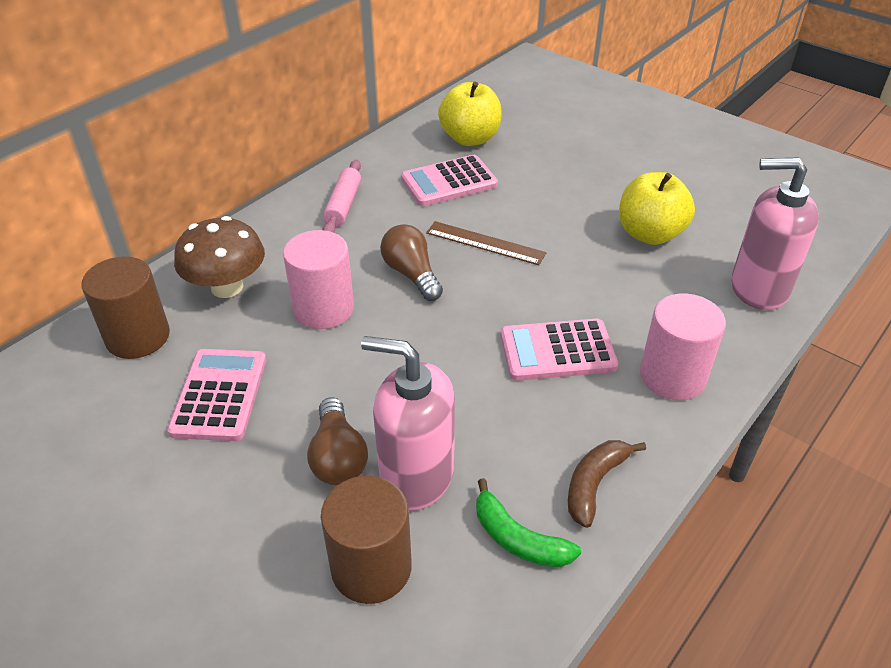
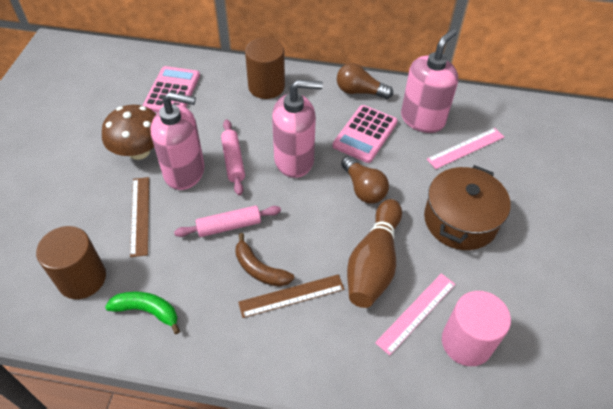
brown bowling pin: none = 0 -> [347,199,402,308] = 1
brown pot: none = 0 -> [424,165,511,250] = 1
brown ruler: [426,221,546,265] = 1 -> [130,177,149,257] [238,274,344,318] = 2
pink calculator: [167,349,266,441] [401,155,498,206] [500,319,618,381] = 3 -> [143,66,200,113] [332,105,398,163] = 2
pink cylinder: [283,230,354,329] [640,293,726,400] = 2 -> [442,291,511,366] = 1
pink rolling pin: [323,160,361,232] = 1 -> [174,205,281,237] [221,119,245,195] = 2
pink ruler: none = 0 -> [375,273,455,356] [427,128,504,169] = 2
pink soap dispenser: [361,336,455,511] [731,157,819,310] = 2 -> [151,92,205,190] [272,80,323,178] [401,29,458,133] = 3
yellow apple: [438,82,502,146] [619,172,695,245] = 2 -> none = 0

